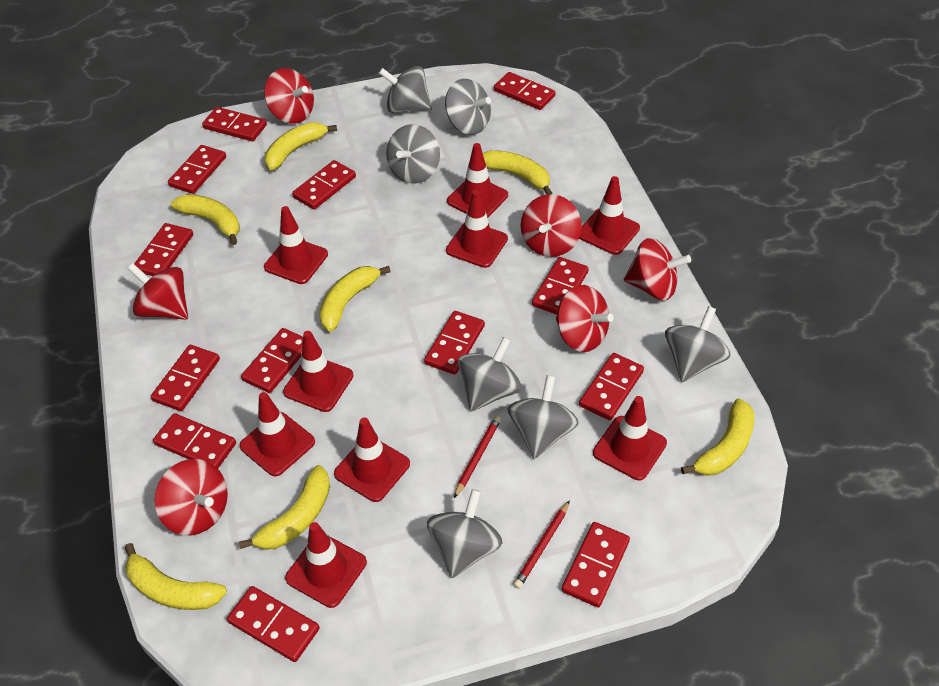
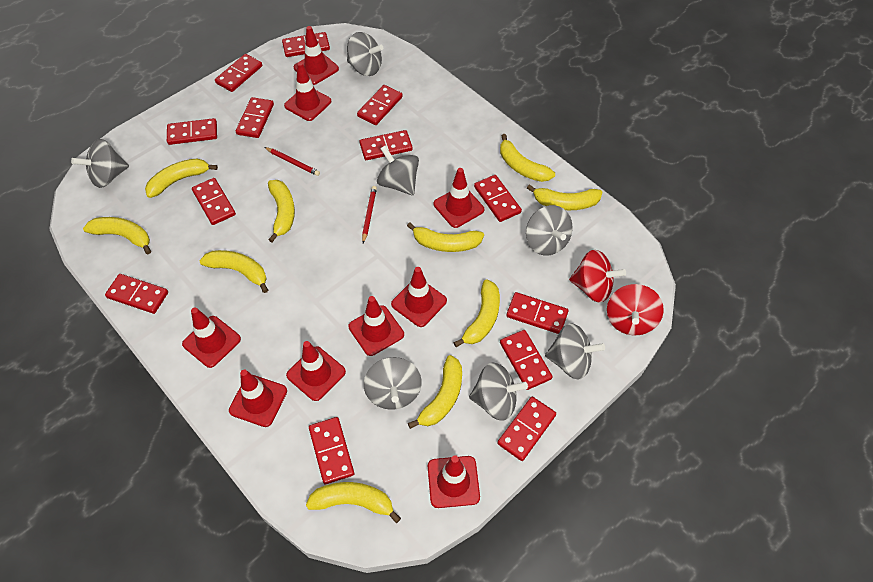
red spinning top: [127,263,188,320] [155,459,228,535] [264,68,314,124] [521,194,582,257] [556,285,614,352] [624,238,691,300] = 6 -> [569,250,626,303] [607,284,664,335] = 2
yellow banana: [125,543,227,610] [171,194,239,245] [239,465,330,550] [265,122,337,170] [319,266,391,332] [483,150,552,195] [681,398,754,476] = 7 -> [83,217,151,254] [145,158,218,198] [199,250,268,293] [268,180,295,242] [306,482,401,523] [407,222,484,252] [408,355,462,429] [453,279,500,347] [500,134,555,182] [527,184,603,210] = 10

